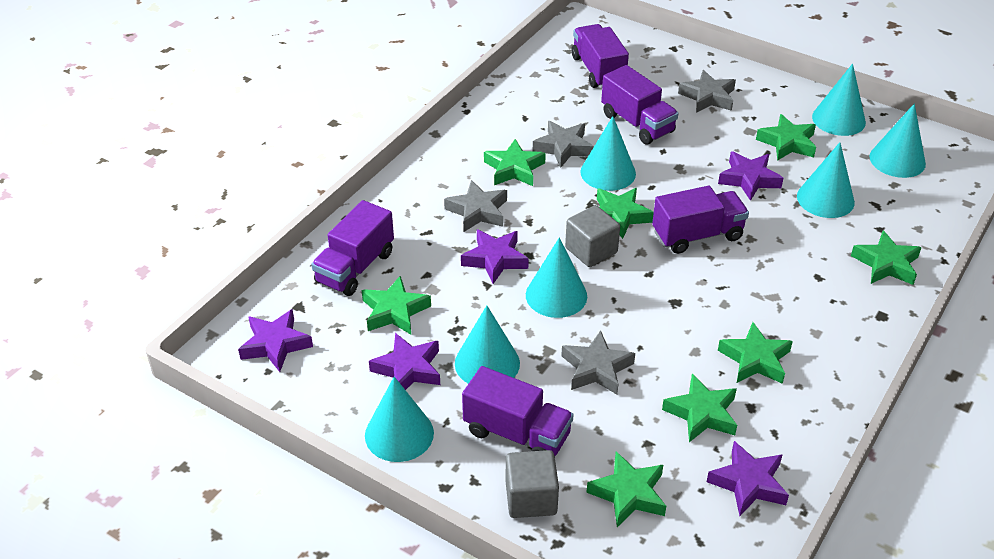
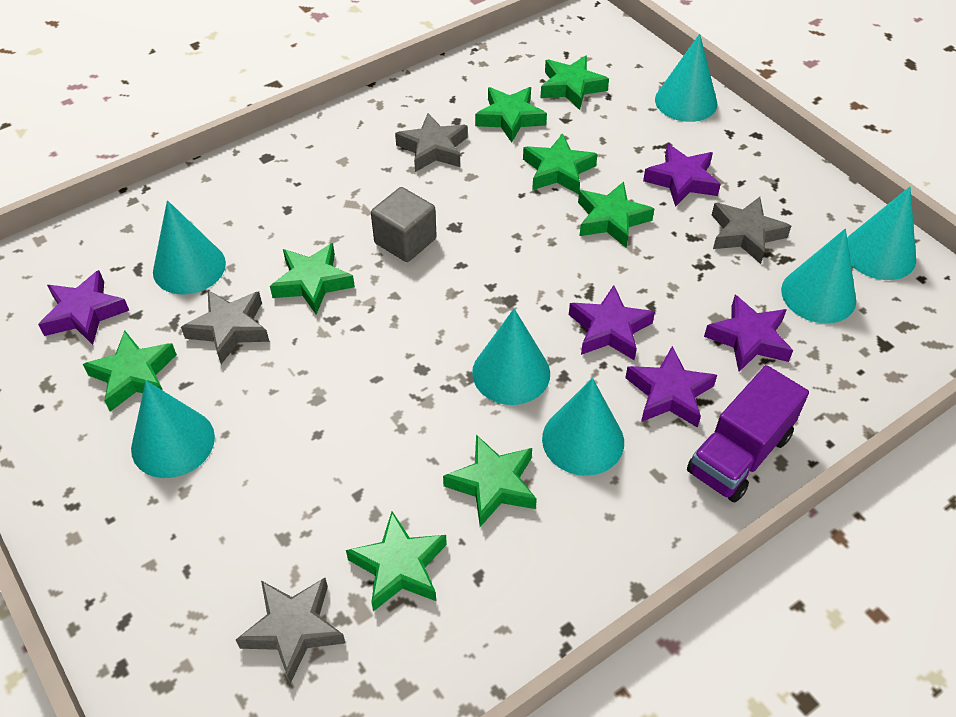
grey cube: [506,450,559,518] [565,205,620,267] = 2 -> [371,187,437,262] = 1
purple truck: [311,200,394,296] [462,366,574,456] [572,24,629,88] [601,65,679,144] [652,186,749,254] = 5 -> [687,365,809,502] = 1

